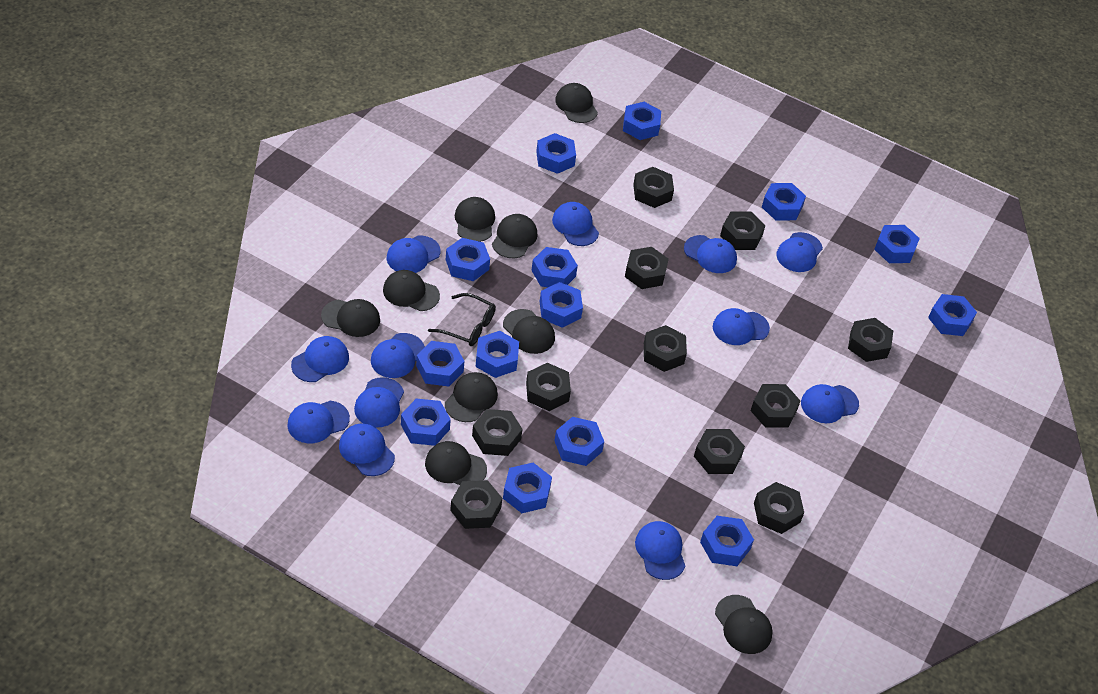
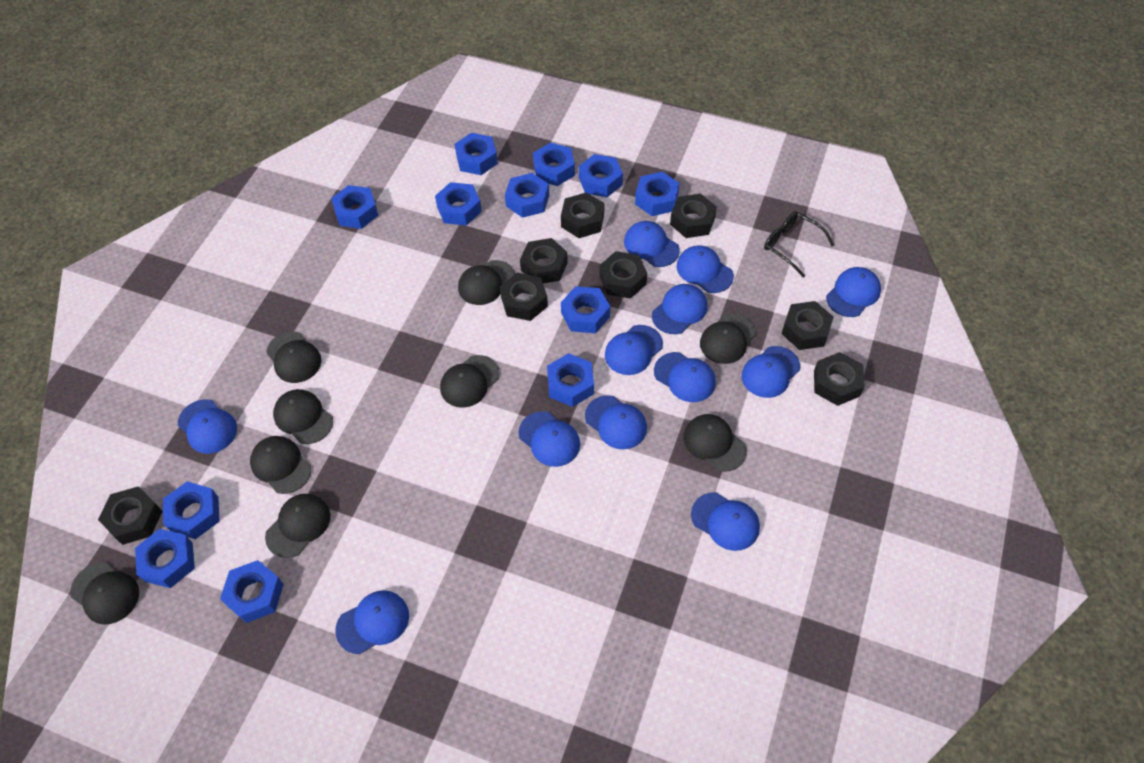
black nut: [450,480,502,529] [472,409,522,456] [526,363,571,411] [625,247,669,289] [633,167,674,208] [644,325,687,372] [694,429,745,474] [720,212,766,250] [751,384,801,428] [754,482,804,534] [848,318,893,362] = 11 -> [98,486,163,545] [500,273,548,321] [520,238,568,283] [561,192,604,238] [599,251,647,299] [670,194,717,238] [782,301,834,350] [814,352,865,406] = 8
blue nut: [401,399,451,446] [416,341,464,387] [446,238,490,281] [475,331,519,378] [503,463,552,513] [531,247,578,287] [536,133,576,174] [540,282,583,328] [554,417,604,466] [623,102,661,140] [700,516,754,566] [762,183,806,221] [874,225,920,263] [928,294,977,336] = 14 -> [135,529,195,588] [163,481,219,539] [220,560,284,623] [331,185,379,229] [435,182,482,226] [455,133,498,175] [505,173,549,218] [533,142,575,186] [547,353,594,407] [561,286,610,333] [579,154,623,197] [635,172,679,216] = 12

